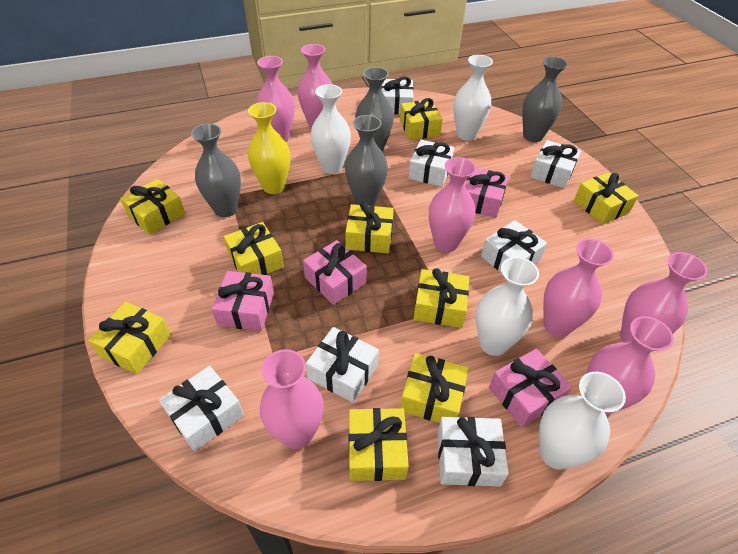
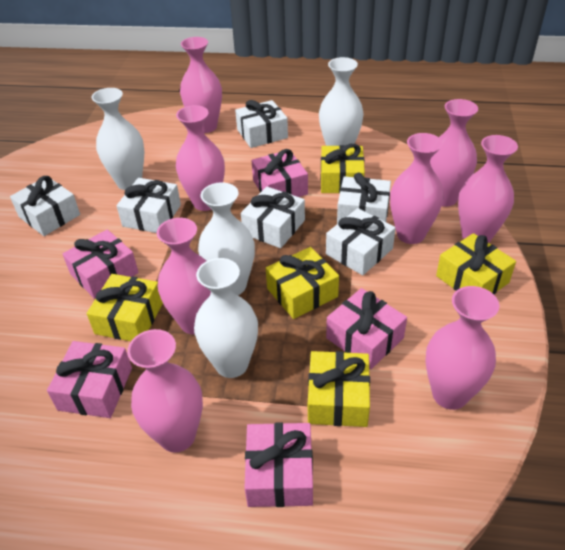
grey vase: [191,123,241,217] [345,115,388,206] [355,67,394,152] [522,57,568,142] = 4 -> none = 0
pink gift: [212,271,274,331] [303,240,367,305] [465,168,509,218] [489,349,572,427] = 4 -> [47,341,132,418] [63,229,139,299] [244,422,313,507] [251,149,308,197] [326,288,407,369] = 5
pink vase: [257,56,295,141] [260,349,324,449] [297,44,332,128] [429,157,476,252] [543,239,614,337] [587,316,674,415] [620,252,707,343] = 7 -> [127,329,203,453] [157,218,211,335] [176,105,225,211] [180,37,222,133] [390,133,444,244] [425,286,499,410] [430,99,478,207] [458,135,518,243] = 8
white gift: [159,366,244,452] [306,327,379,403] [381,76,414,114] [408,140,454,187] [437,417,509,486] [481,220,547,273] [530,140,581,189] = 7 -> [10,176,80,236] [116,178,181,233] [235,100,288,148] [241,186,305,248] [326,208,396,275] [337,173,391,224] = 6
yellow gift: [88,302,171,374] [120,179,185,235] [224,222,284,275] [345,202,394,253] [349,408,409,481] [400,98,442,140] [400,353,469,423] [414,268,469,328] [574,172,639,225] = 9 -> [86,274,163,341] [266,247,339,319] [308,351,370,427] [321,144,365,193] [436,233,516,294] = 5
yellow vase: [248,102,290,194] = 1 -> none = 0

